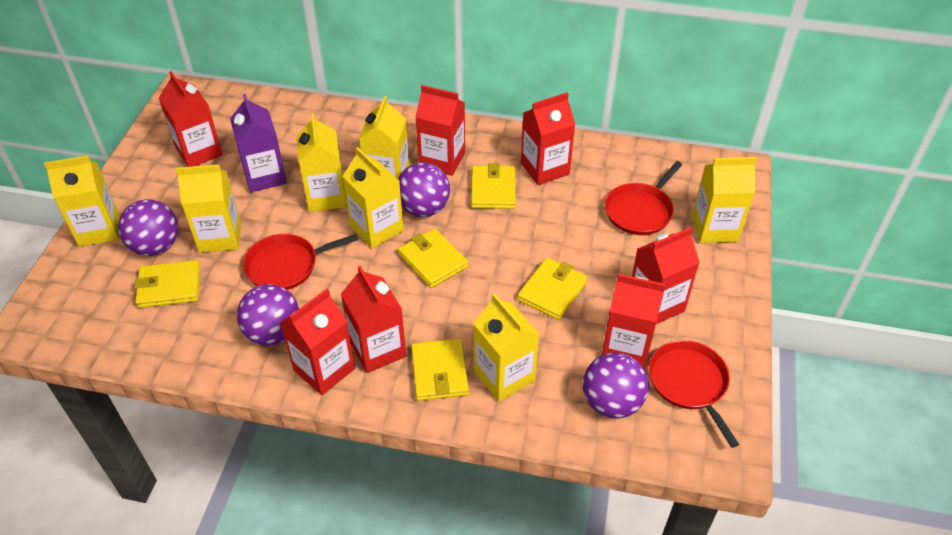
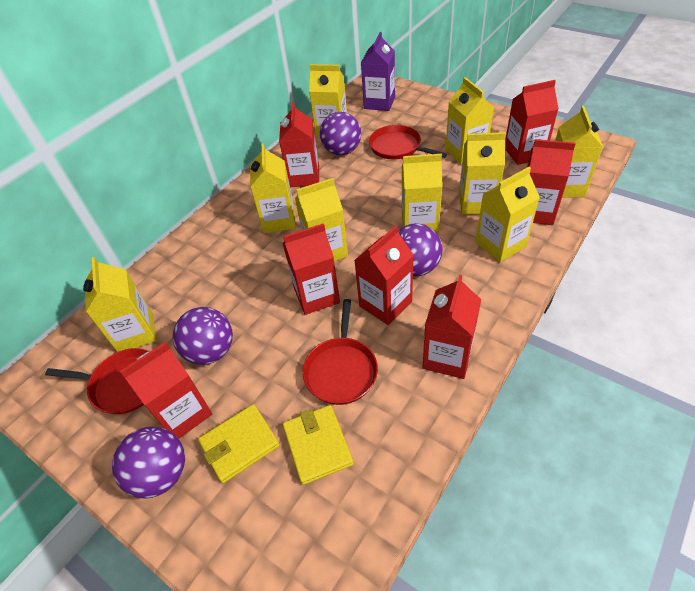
yellow carton: [44,155,119,247] [176,165,241,253] [297,113,347,212] [342,147,404,248] [359,96,410,179] [473,293,539,402] [692,157,757,243] = 7 -> [83,257,157,352] [250,143,296,233] [295,178,348,261] [309,64,347,137] [402,154,443,234] [445,77,494,165] [459,132,506,214] [476,167,540,263] [555,106,603,197] = 9
yellow wallet: [134,260,200,308] [398,228,468,288] [411,339,469,401] [471,163,516,209] [517,258,587,320] = 5 -> [198,404,280,483] [283,405,354,485] = 2

